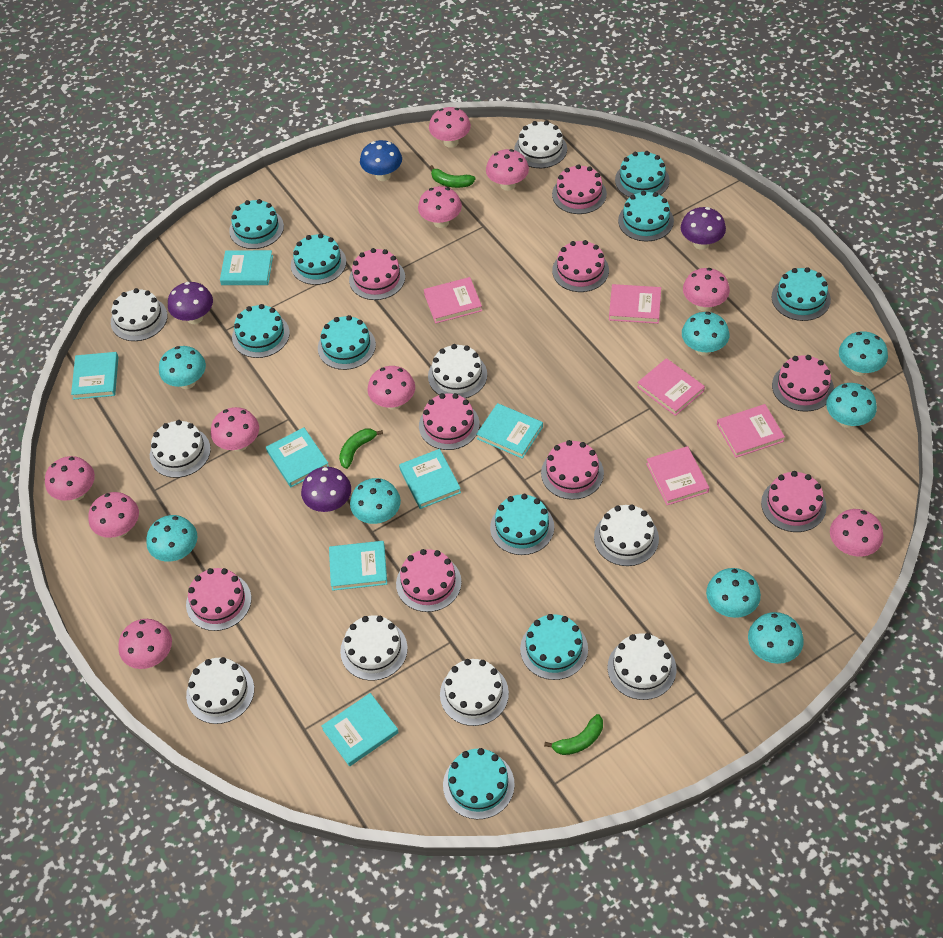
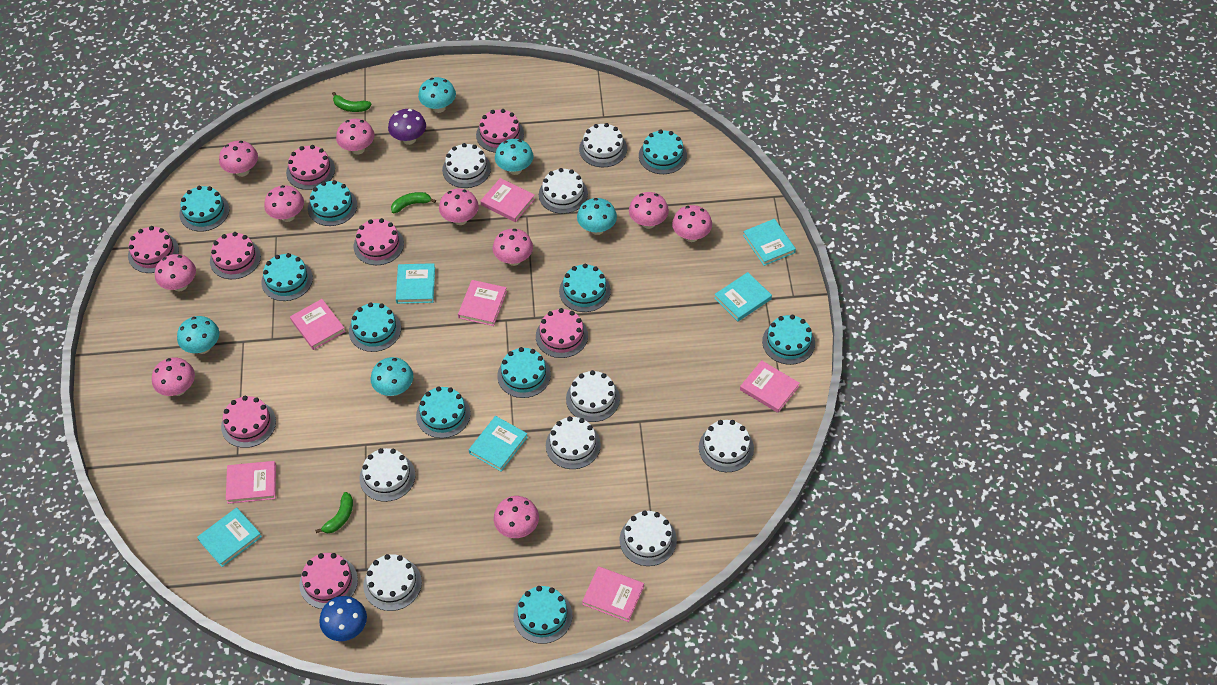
pink book: [424,277,482,324] [609,284,661,324] [637,358,705,416] [646,446,709,505] [717,404,785,458] = 5 -> [226,461,276,504] [290,299,346,350] [458,280,507,326] [480,178,535,222] [582,566,644,622] [740,360,800,413] = 6
pink cake: [186,568,251,631] [349,248,405,300] [396,549,462,612] [419,393,480,450] [541,440,604,500] [552,164,607,214] [552,240,609,292] [761,471,827,532] [772,355,834,412] = 9 -> [128,226,179,273] [210,232,261,279] [221,396,276,448] [286,145,335,190] [299,553,358,609] [354,218,404,265] [476,109,524,153] [536,308,588,358] = 8
purple mushroom: [168,282,213,324] [301,467,351,512] [681,207,726,250] = 3 -> [388,109,426,145] = 1
turquoise book: [71,352,118,399] [220,250,273,285] [266,427,329,487] [321,693,399,766] [329,541,387,591] [399,449,461,509] [476,403,543,459] = 7 -> [197,507,262,567] [396,263,435,304] [469,416,528,472] [714,272,772,322] [743,219,796,266] = 5
turquoise mushroom: [146,515,197,562] [159,346,206,389] [350,478,401,524] [682,312,729,356] [706,568,761,618] [748,612,804,664] [826,383,877,428] [839,331,888,376] = 8 -> [177,316,219,354] [371,357,413,396] [418,77,456,113] [495,139,533,175] [577,198,617,235] = 5

